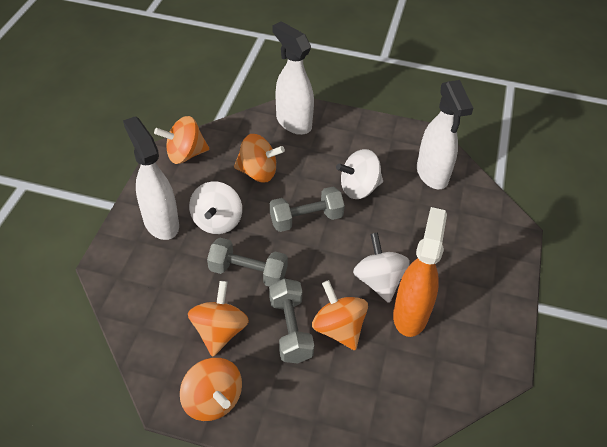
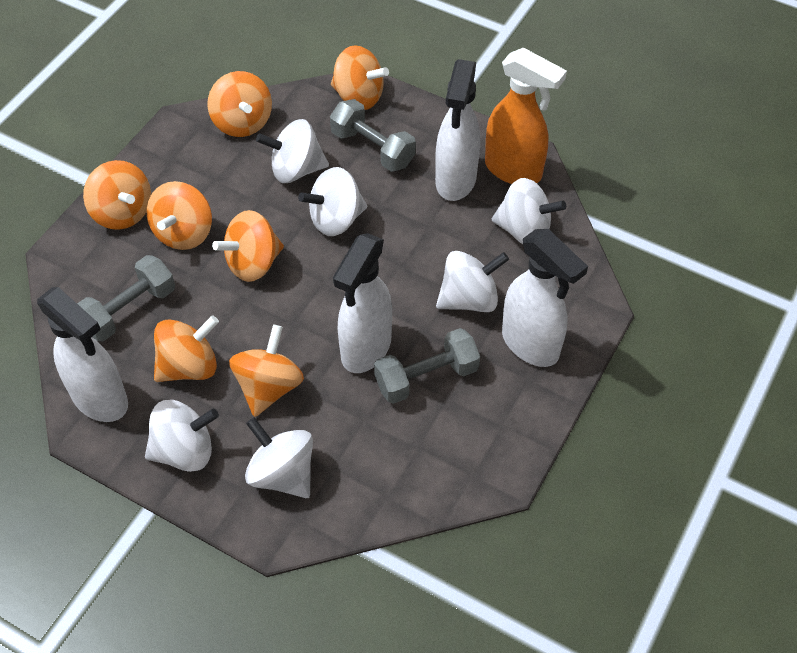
orange spinning top: [154,116,209,164] [180,358,242,421] [188,281,249,357] [234,134,285,183] [312,280,368,350] = 5 -> [83,160,151,230] [147,181,212,250] [154,315,219,382] [207,71,272,137] [212,210,284,282] [229,325,304,417] [331,45,389,110] = 7
white spinning top: [189,181,242,234] [336,149,383,199] [353,232,410,303] = 3 -> [145,400,219,472] [245,417,313,498] [256,119,329,183] [298,167,367,236] [436,251,509,312] [492,178,566,244] = 6
white spray bottle: [123,116,179,240] [273,21,314,135] [417,80,473,189] = 3 -> [37,287,128,422] [333,233,392,373] [435,59,480,201] [502,229,588,367] = 4

